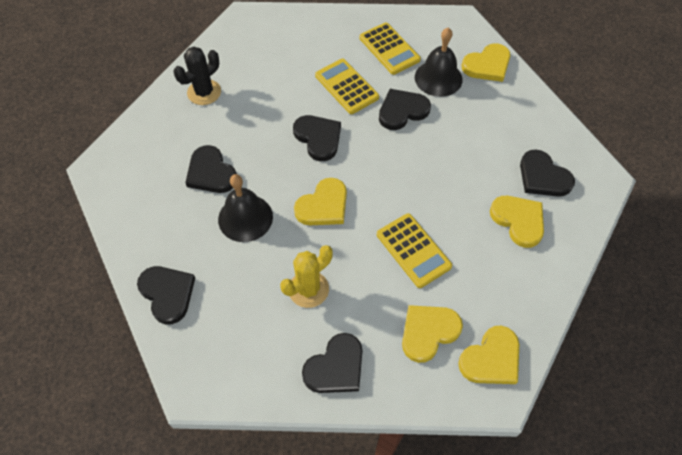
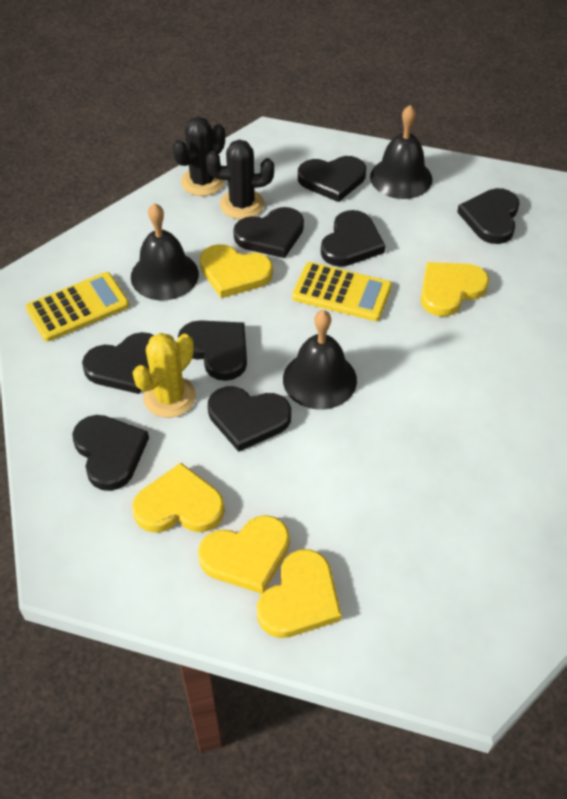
black bell: [218,174,273,242] [415,27,463,97] = 2 -> [131,203,199,300] [283,310,357,409] [370,105,432,199] = 3
black cactus: [174,47,221,105] = 1 -> [173,117,225,196] [206,139,274,219] = 2
black heart: [137,266,195,325] [185,145,237,193] [293,115,341,161] [302,333,363,393] [379,89,431,130] [520,149,575,197] = 6 -> [72,415,149,491] [82,332,154,394] [178,320,247,381] [208,386,291,452] [233,207,304,258] [298,156,366,202] [321,210,385,267] [457,188,519,244] = 8
yellow calculator: [315,59,379,114] [359,23,421,75] [377,213,452,288] = 3 -> [25,272,129,342] [292,262,392,321] = 2

